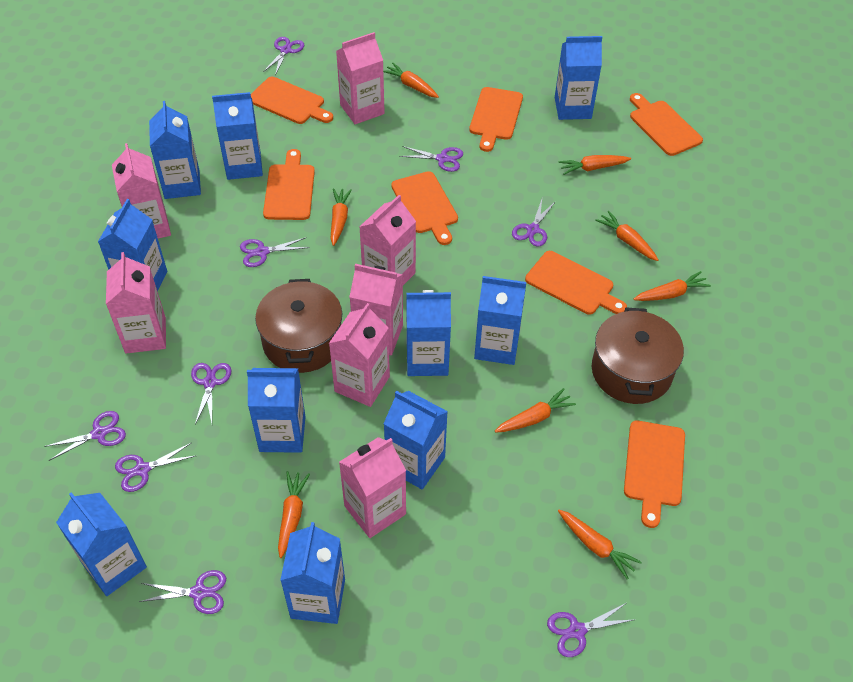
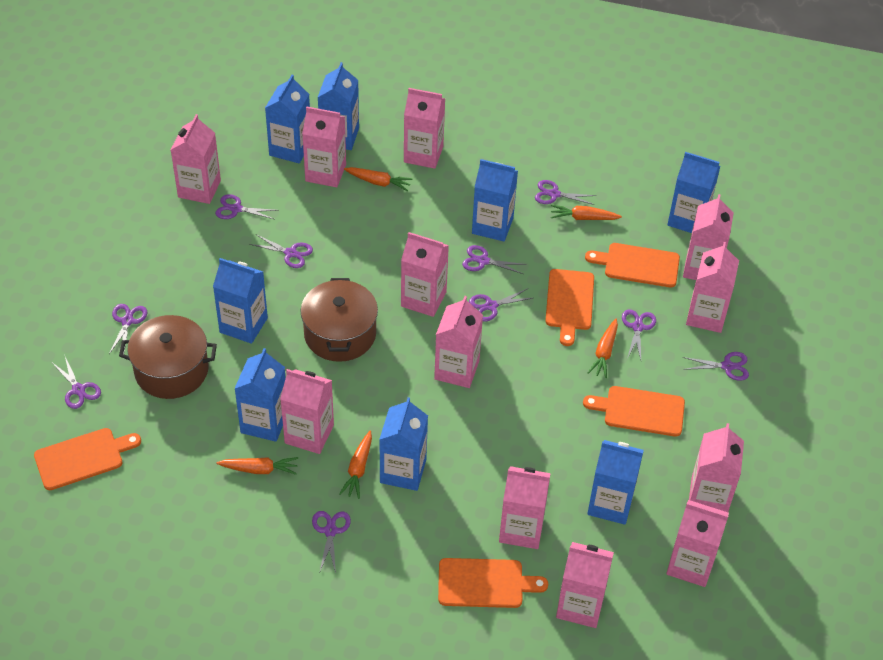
blue carton: [56,492,147,596] [98,199,167,292] [149,101,201,199] [212,92,263,180] [247,368,306,453] [280,522,345,624] [383,391,448,489] [406,290,451,376] [474,276,526,365] [555,36,602,120] = 10 -> [213,258,268,344] [234,348,286,442] [265,75,310,163] [317,62,359,150] [379,397,428,491] [472,159,518,241] [587,440,644,525] [667,152,720,233] = 8
orange carrot: [278,471,310,558] [330,188,352,246] [383,63,439,98] [495,388,576,433] [558,155,631,175] [558,510,642,579] [595,211,659,261] [634,271,711,301] = 8 -> [216,457,298,475] [339,431,372,499] [344,167,413,191] [551,205,622,220] [588,319,618,378] = 5
orange cutting board: [251,77,333,124] [263,149,315,220] [391,171,458,245] [469,87,523,152] [525,251,627,315] [624,421,685,528] [630,93,703,156] = 7 -> [34,428,141,490] [438,558,548,608] [545,269,594,346] [583,386,685,437] [585,243,680,288] = 5
pink carton: [106,252,166,354] [112,143,171,238] [329,303,390,407] [336,32,385,124] [339,437,406,538] [349,264,403,355] [359,195,416,285] = 7 -> [171,114,221,204] [280,369,334,454] [302,106,346,187] [401,232,449,317] [404,88,445,169] [434,296,483,388] [499,466,551,549] [556,542,614,628] [666,500,729,587] [683,194,734,280] [686,242,739,333] [689,423,744,512] = 12
purple scissors: [44,411,126,461] [115,443,195,492] [139,570,226,614] [191,363,231,424] [240,237,309,267] [263,37,304,75] [399,146,463,172] [512,199,556,246] [547,603,633,657] = 9 -> [53,357,101,409] [109,304,147,354] [215,194,278,219] [249,234,313,268] [312,511,351,573] [462,245,527,274] [469,288,533,321] [535,180,596,205] [622,309,656,360] [682,352,749,381] = 10

